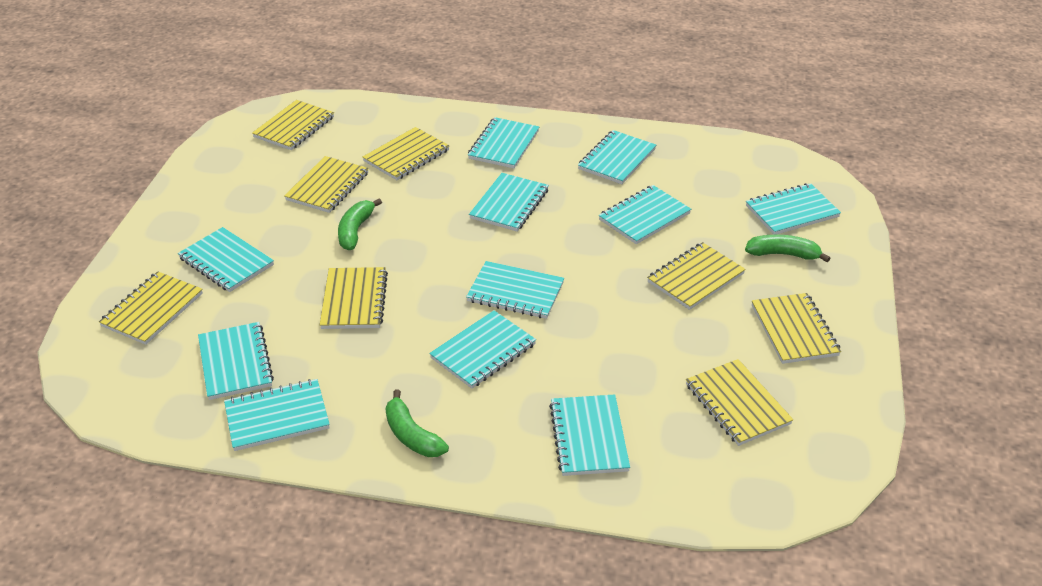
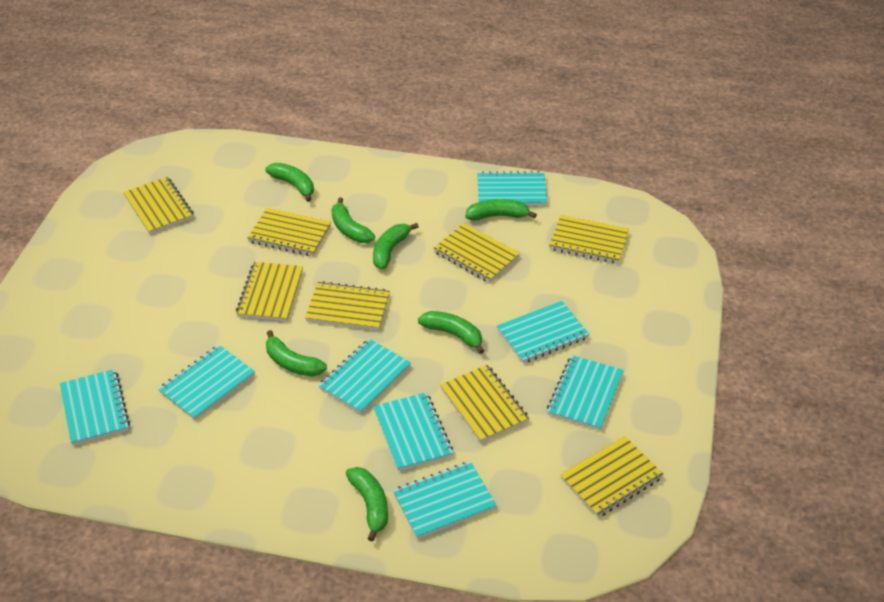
green banana: [338,198,382,250] [385,389,449,457] [745,235,830,262] = 3 -> [265,163,314,202] [266,330,327,377] [331,197,375,243] [346,467,388,542] [373,223,419,269] [418,311,484,354] [465,199,537,220] = 7
turquoise notebook: [178,227,274,292] [198,322,274,400] [224,379,330,451] [429,310,536,389] [466,261,564,319] [468,117,539,168] [469,173,549,232] [549,394,630,476] [578,130,656,184] [599,185,691,244] [746,183,841,235] = 11 -> [60,369,130,445] [158,345,255,420] [319,339,411,414] [373,392,453,471] [393,461,497,539] [477,171,547,206] [497,301,589,363] [547,355,624,430] = 8

